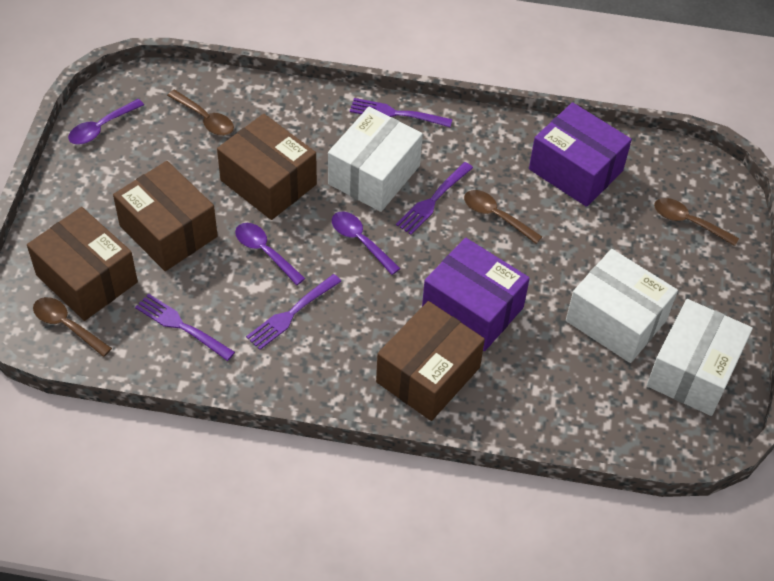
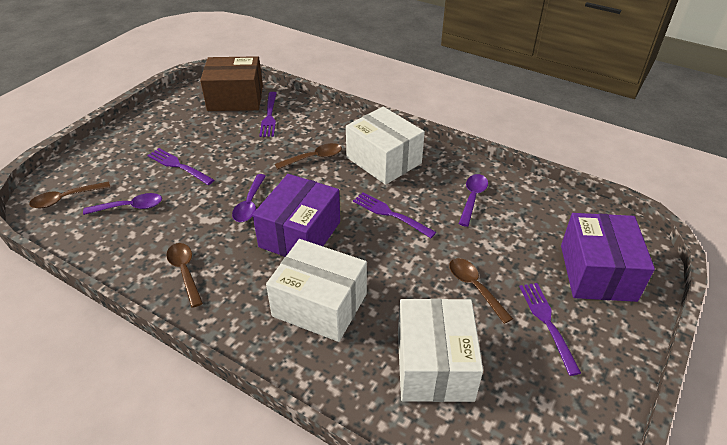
brown box: [27,207,138,321] [113,161,218,271] [217,114,317,220] [376,301,485,421] = 4 -> [200,56,263,111] = 1

